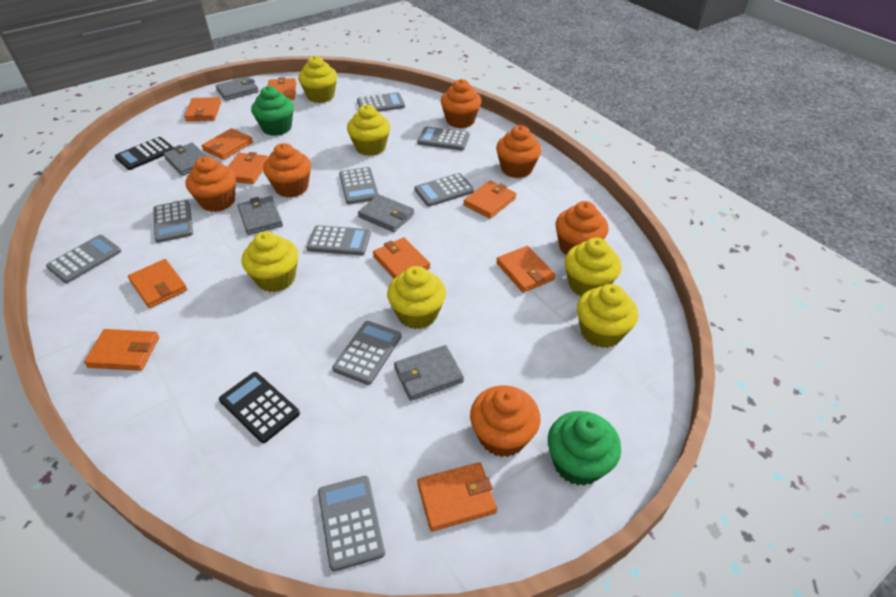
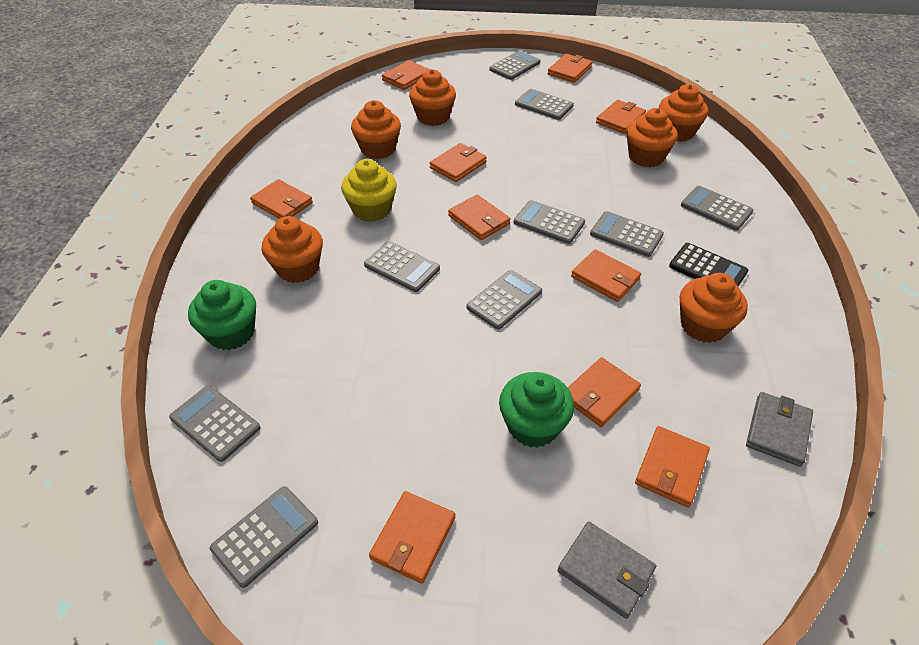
black calculator: [115,137,174,170] [219,372,300,443] = 2 -> [669,243,748,287] = 1
grey wallet: [163,143,206,176] [215,76,259,101] [237,196,283,235] [358,194,414,232] [394,345,464,401] = 5 -> [557,522,656,619] [746,392,813,467] = 2
yellow cupcake: [242,231,298,292] [298,56,337,103] [347,105,390,156] [387,266,446,329] [565,237,622,297] [577,284,638,348] = 6 -> [341,159,397,222] = 1

